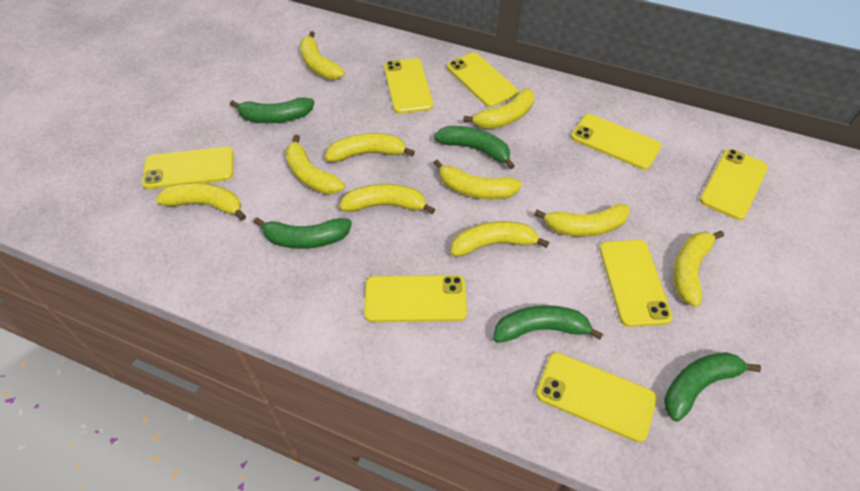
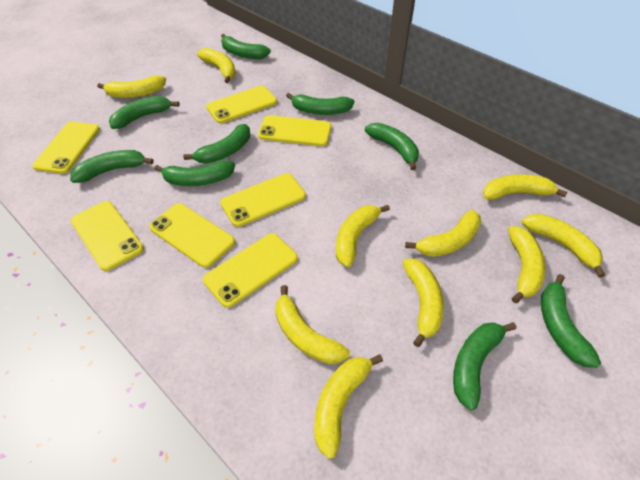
green banana: [230,97,314,123] [254,218,352,249] [434,126,515,169] [493,305,603,343] [664,352,761,422] = 5 -> [70,150,154,183] [109,96,180,129] [154,160,235,186] [183,124,250,164] [221,34,271,59] [286,93,354,115] [365,123,419,170] [453,322,516,410] [541,274,601,368] = 9
yellow phone: [142,147,234,189] [364,275,467,322] [384,58,433,114] [447,52,518,107] [536,352,657,442] [571,114,662,170] [599,240,673,327] [700,149,768,220] = 8 -> [32,122,100,174] [71,201,144,271] [149,203,235,268] [203,233,298,308] [206,86,277,123] [220,173,306,227] [258,115,332,146] = 7

